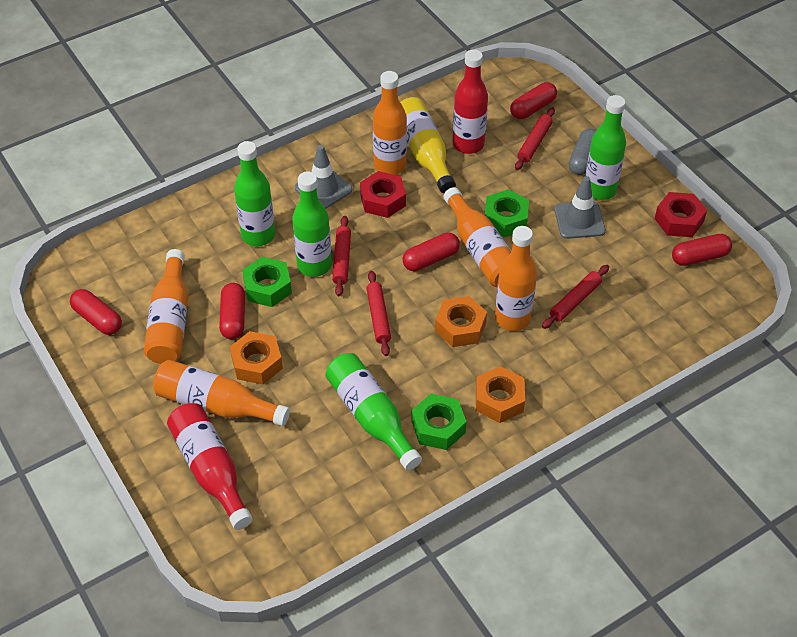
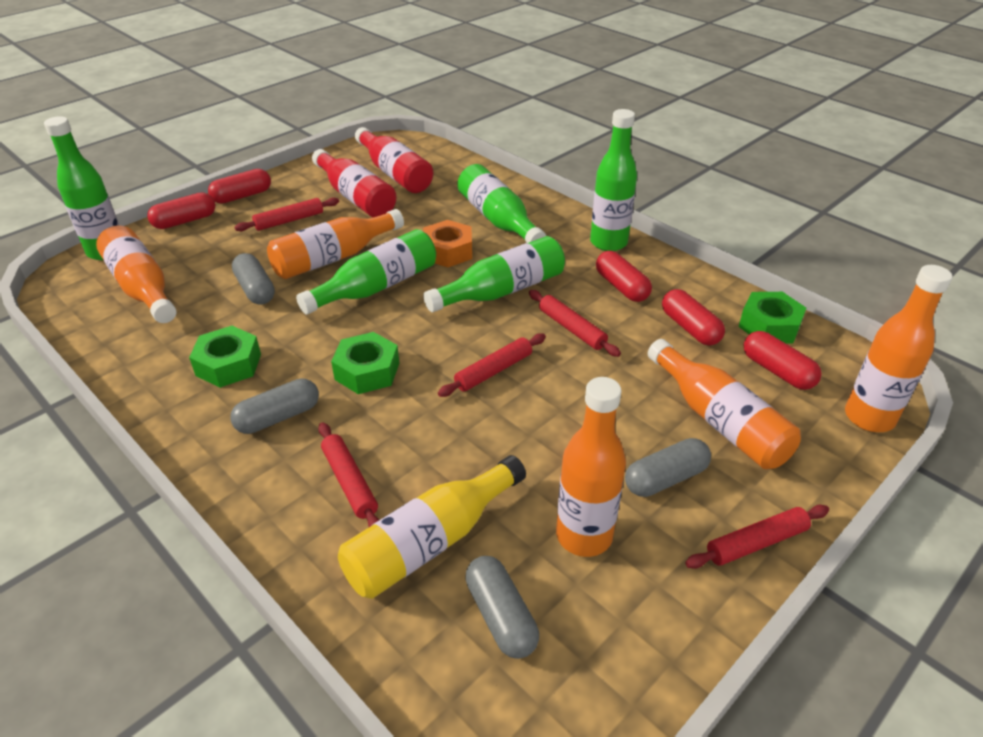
green bottle: [234,141,275,246] [292,172,332,277] [325,353,422,470] [586,95,626,200] = 4 -> [44,116,119,260] [296,229,436,314] [423,236,565,312] [457,164,546,243] [590,109,637,251] = 5
grey capsule: [569,128,596,175] = 1 -> [230,378,319,434] [232,253,275,305] [465,556,539,659] [625,438,711,497] = 4
grey traffic cone: [295,145,352,209] [554,176,606,239] = 2 -> none = 0
orange nut: [230,331,283,385] [435,296,487,347] [476,366,525,423] = 3 -> [423,220,472,267] = 1
red nut: [360,171,406,218] [655,192,707,237] = 2 -> none = 0
red rolling pin: [332,216,351,296] [366,271,391,356] [515,107,555,170] [542,265,609,329] = 4 -> [235,197,339,231] [318,422,379,527] [438,333,546,397] [529,290,621,357] [685,505,829,569] = 5

